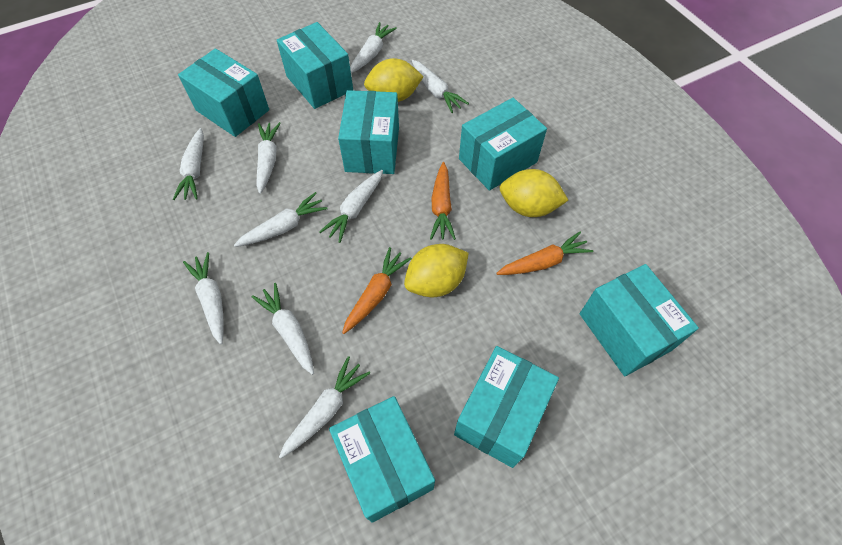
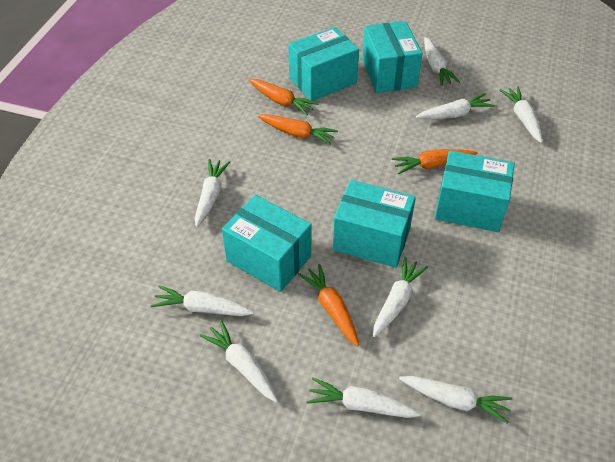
orange carrot: [342,247,412,334] [430,162,456,240] [496,232,593,275] = 3 -> [248,79,319,115] [258,114,338,145] [298,264,359,347] [392,149,478,174] = 4
turquoise box: [178,48,269,137] [277,22,353,109] [329,396,435,523] [338,90,399,174] [454,346,559,468] [459,98,547,191] [580,264,699,376] = 7 -> [222,195,312,292] [288,27,359,101] [333,180,416,268] [362,21,422,93] [435,150,515,232] = 5
yellow lemon: [364,58,424,102] [404,244,469,297] [500,169,568,217] = 3 -> none = 0

